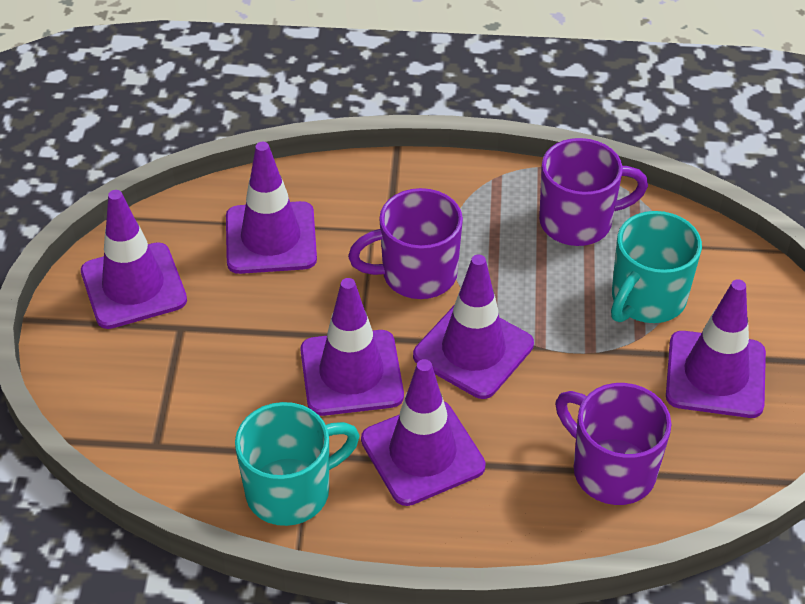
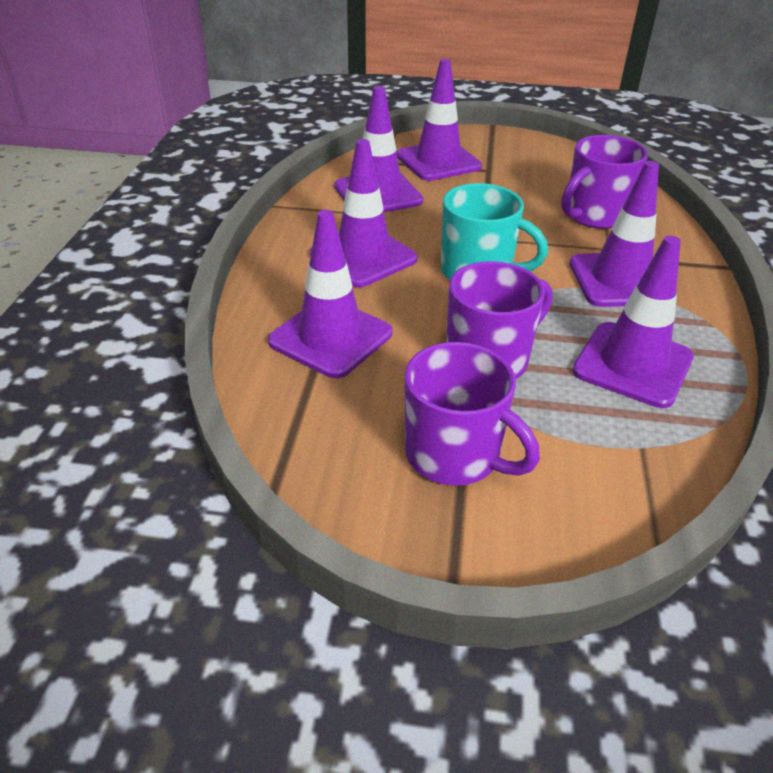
turquoise mug: [235,402,360,526] [611,211,702,323] = 2 -> [441,183,548,280] = 1

